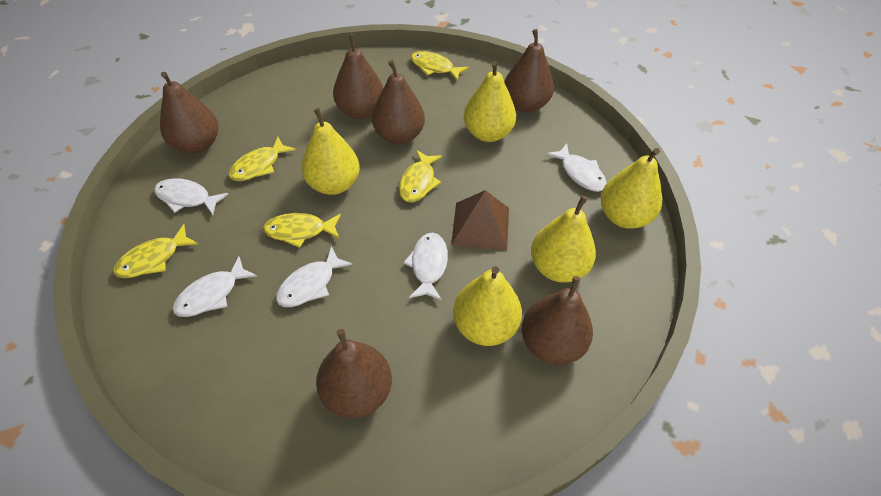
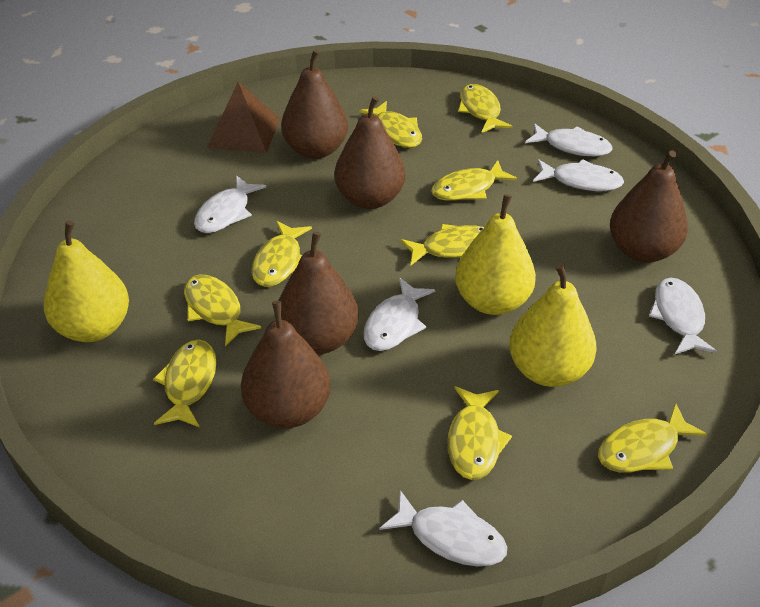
brown pear: [160,72,218,154] [316,329,392,418] [333,34,383,119] [372,60,425,144] [504,29,554,112] [522,276,593,365] = 6 -> [241,301,331,428] [278,231,359,354] [281,50,348,159] [335,96,405,209] [610,150,688,263] = 5
white fish: [154,178,228,215] [173,257,257,317] [276,246,353,307] [403,233,448,301] [546,144,607,192] = 5 -> [194,175,266,233] [363,278,435,351] [379,490,507,566] [525,123,613,156] [533,159,624,191] [649,278,717,354] = 6
yellow fish: [113,224,198,278] [229,137,296,181] [263,213,341,248] [399,150,442,202] [410,51,469,81] = 5 -> [153,339,216,427] [184,274,261,346] [251,221,312,287] [359,101,422,148] [400,224,484,265] [431,160,518,201] [447,386,512,480] [458,84,513,133] [598,403,707,472] = 9
yellow pear: [301,108,360,195] [453,266,522,346] [464,61,516,142] [531,196,596,283] [601,148,662,229] = 5 -> [43,221,129,342] [455,194,536,315] [509,263,597,387] = 3

